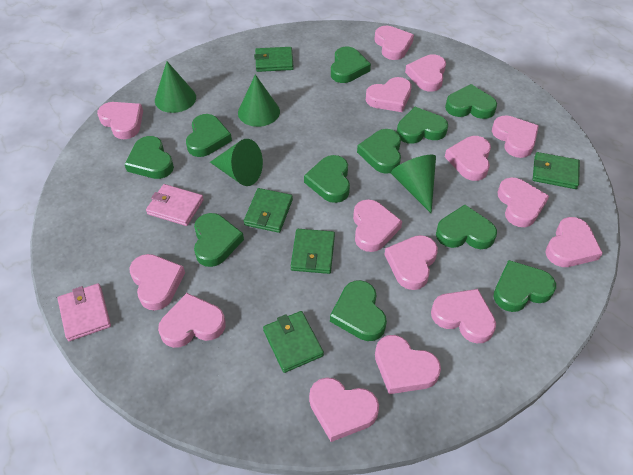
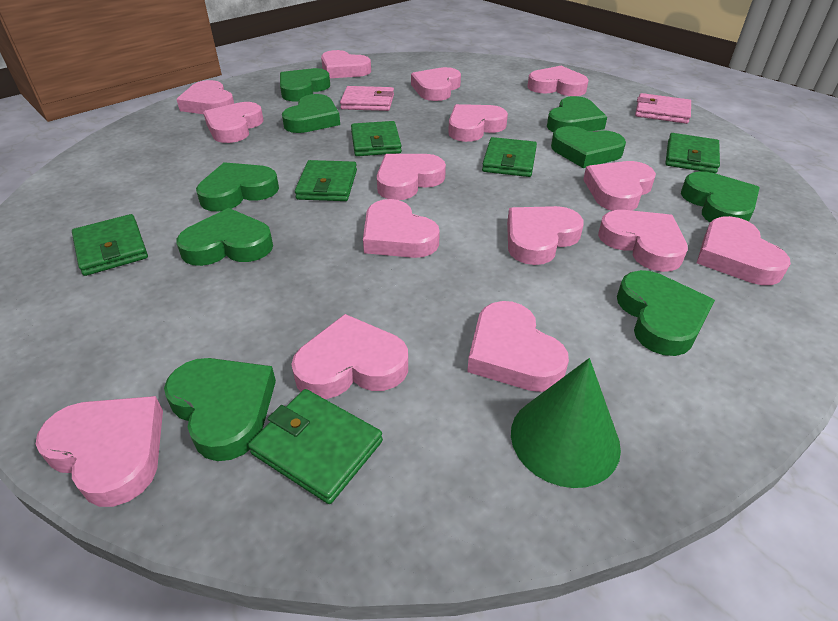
green cone: [155,61,196,113] [210,139,263,186] [238,74,280,127] [391,155,436,213] = 4 -> [511,358,621,488] = 1
green heart: [124,136,174,179] [186,114,232,157] [194,213,244,267] [304,155,350,203] [330,280,387,341] [331,47,371,83] [357,129,401,174] [397,107,448,144] [436,205,497,249] [445,84,497,119] [493,260,556,312] = 11 -> [164,358,276,461] [177,208,273,266] [196,162,279,211] [280,68,330,101] [282,94,340,133] [547,96,607,132] [551,126,626,168] [617,270,715,356] [681,171,759,222] = 9
green wallet: [244,188,293,233] [254,47,294,72] [263,311,324,373] [291,229,335,274] [533,152,580,189] = 5 -> [72,214,148,276] [248,389,383,504] [295,160,357,201] [351,121,402,156] [482,137,537,177] [665,133,720,173] = 6

